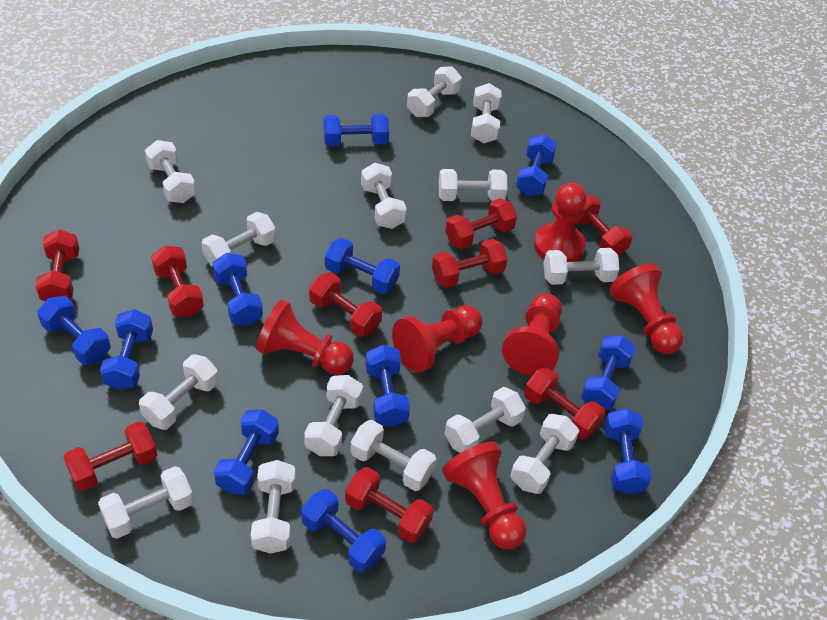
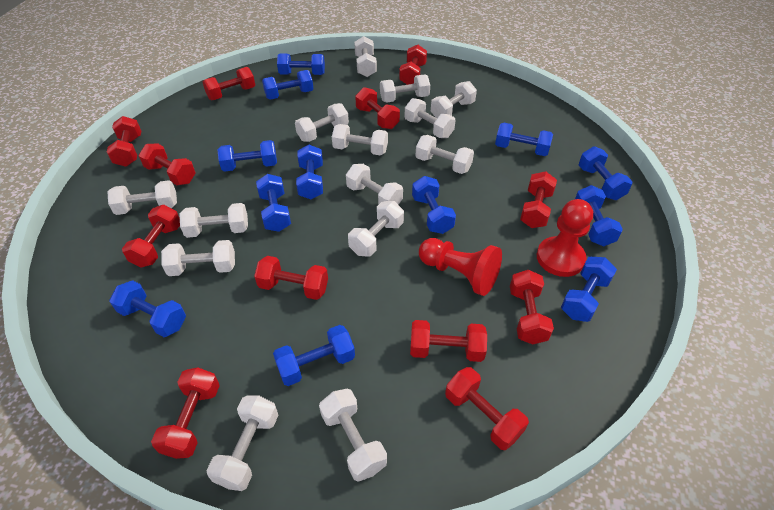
blue dumbbell: [37,296,111,365] [100,309,153,390] [212,253,263,326] [214,410,279,495] [301,489,386,572] [324,114,389,146] [325,238,400,294] [365,345,410,427] [516,134,557,196] [581,335,636,410] [604,408,652,495] = 11 -> [110,280,186,337] [217,140,277,172] [256,174,291,232] [262,70,314,100] [273,325,355,386] [277,53,325,75] [296,145,323,199] [412,176,456,234] [495,122,553,156] [561,257,617,322] [575,185,623,246] [579,146,633,200] = 12
red dumbbell: [35,229,79,301] [64,422,157,491] [151,245,204,317] [309,272,382,337] [345,467,434,543] [432,239,508,288] [445,198,517,249] [524,367,605,439] [575,194,632,256] = 9 -> [107,116,141,167] [122,205,180,267] [139,143,195,185] [151,367,220,459] [203,67,255,100] [254,256,328,300] [355,87,400,129] [399,45,427,85] [410,320,487,362] [445,367,529,450] [510,270,554,344] [520,171,557,228] = 12
red pawn: [256,299,354,375] [392,305,483,373] [442,441,526,550] [502,294,562,376] [534,183,587,262] [610,263,684,354] = 6 -> [419,238,502,296] [537,199,593,277] = 2

